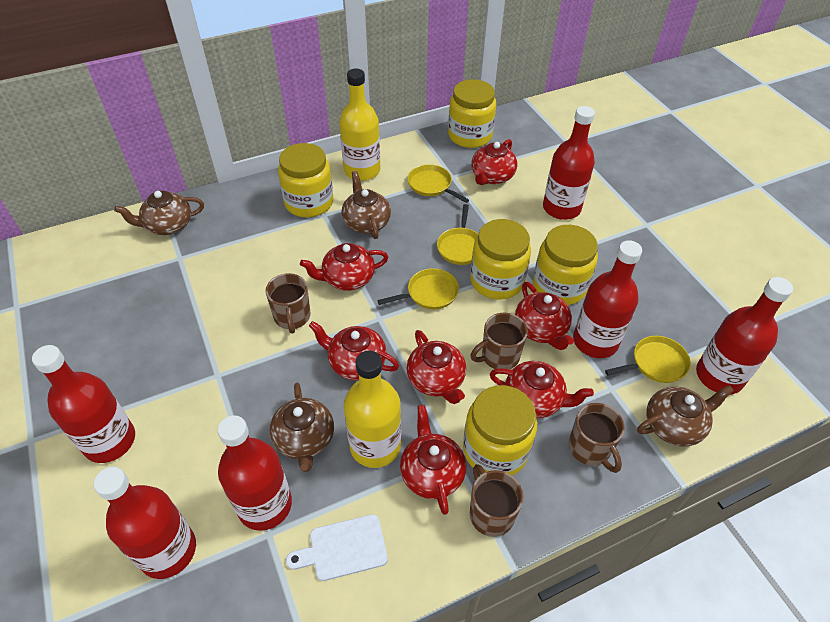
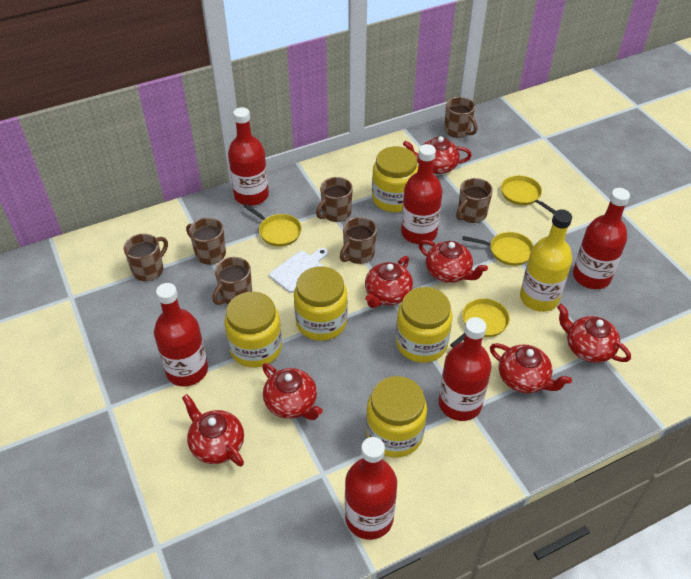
brown mug: [266,273,310,334] [470,464,523,537] [471,312,528,369] [569,403,625,473] = 4 -> [124,234,168,281] [186,217,226,264] [212,257,252,305] [316,177,353,222] [340,217,377,264] [444,97,477,138] [456,178,493,223] = 7
brown teapot: [114,191,204,235] [269,382,334,472] [342,171,391,239] [637,385,734,447] = 4 -> none = 0
yellow bottle: [339,69,381,181] [344,351,401,468] = 2 -> [520,210,572,312] = 1

